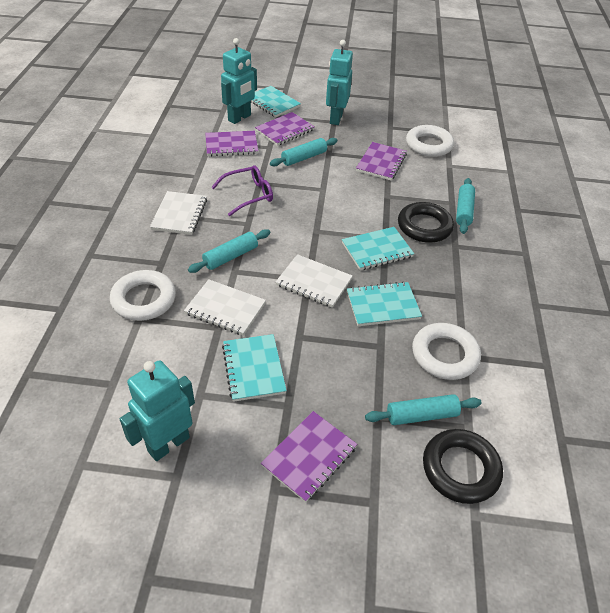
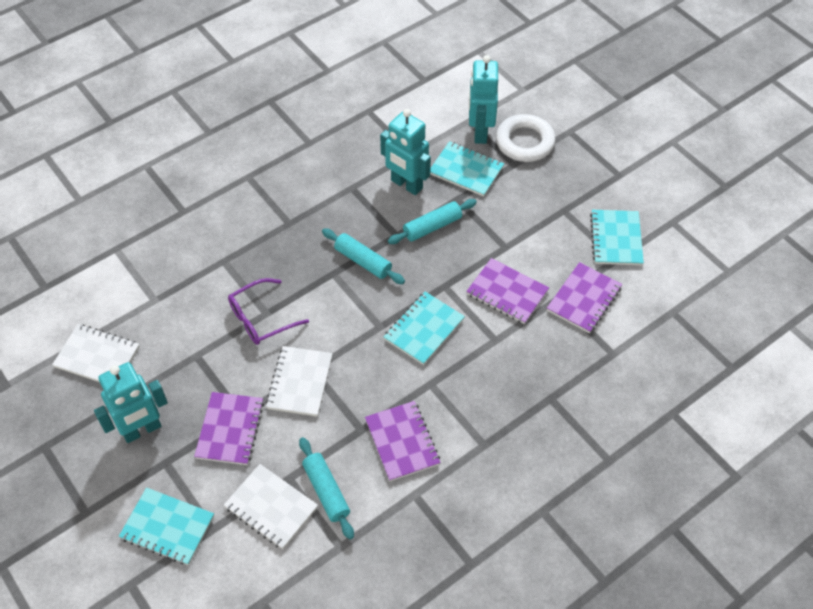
black ring: [398,202,454,243] [423,429,503,504] = 2 -> none = 0
turquoise rolling pin: [188,229,270,273] [270,138,338,166] [365,394,482,425] [456,178,475,234] = 4 -> [299,437,354,539] [322,228,405,284] [388,199,477,244] = 3
white ring: [110,270,176,321] [406,125,454,157] [412,323,481,380] = 3 -> [496,114,556,162] = 1

